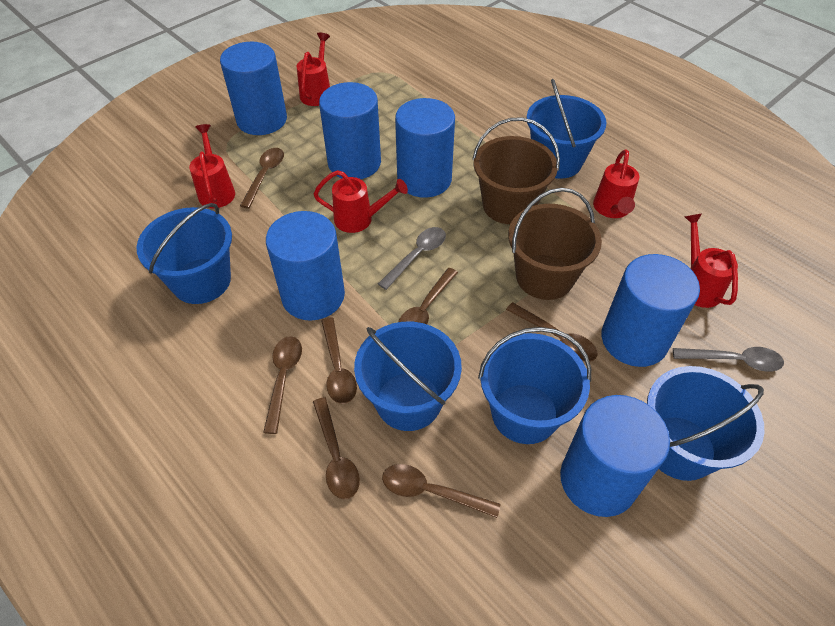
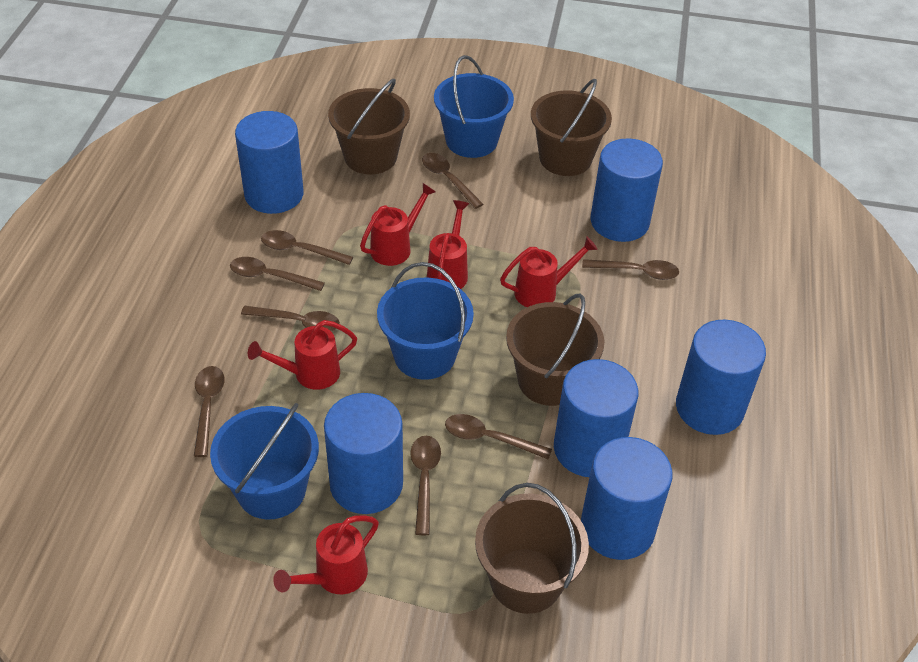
blue bucket: [136,203,232,304] [354,322,462,431] [478,327,591,444] [526,79,606,179] [647,366,764,481] = 5 -> [210,403,319,520] [377,262,474,380] [434,55,514,158] = 3
brown bucket: [472,117,560,224] [508,188,602,300] = 2 -> [328,79,410,174] [475,483,589,614] [506,294,604,406] [531,79,612,176] = 4
brown spoon: [240,148,284,208] [263,336,302,434] [313,397,360,499] [321,318,357,404] [382,464,501,518] [398,268,458,324] [506,302,598,362] = 7 -> [194,366,225,457] [230,257,325,291] [241,306,340,331] [261,230,353,265] [410,436,441,535] [422,153,483,209] [445,414,552,460] [582,259,679,280] = 8
grey spoon: [378,227,446,290] [673,347,784,372] = 2 -> none = 0

